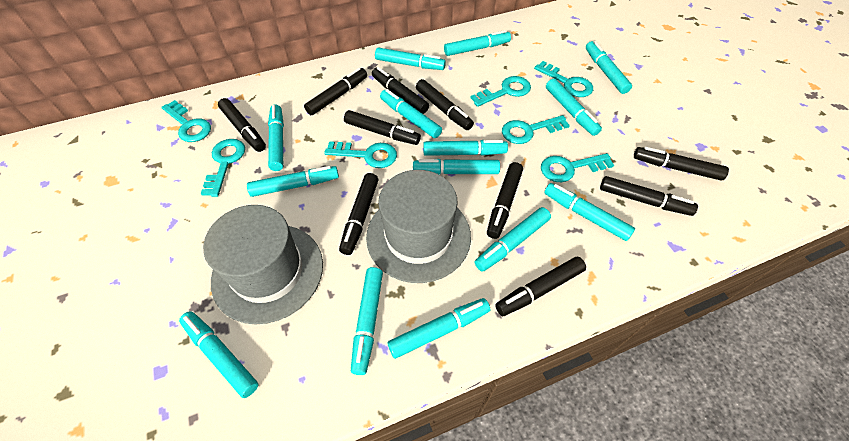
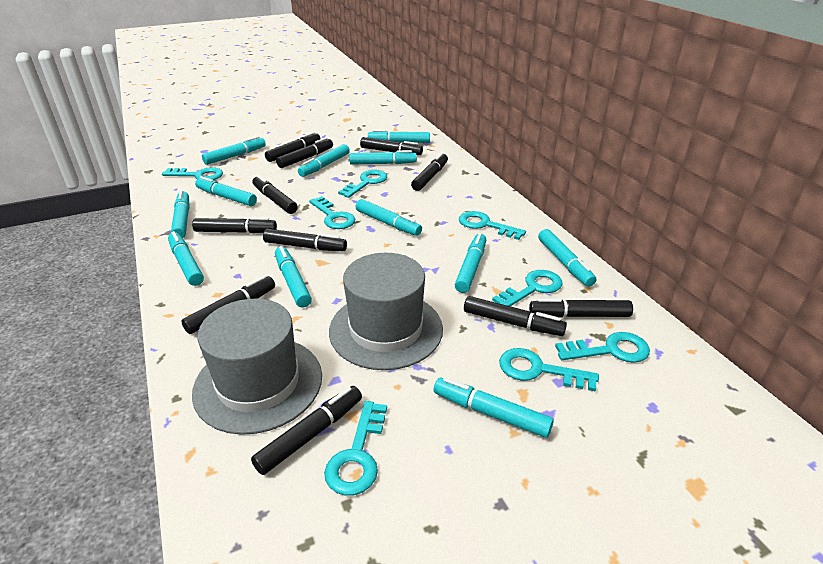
black marker: [218,98,266,152] [304,67,367,115] [339,173,379,255] [344,110,421,145] [372,67,429,114] [416,79,474,130] [487,162,523,239] [495,257,586,316] [600,176,698,216] [634,147,729,180] = 10 -> [181,276,275,334] [192,217,277,233] [251,386,362,475] [253,175,298,214] [263,229,347,251] [265,132,321,162] [276,137,333,168] [360,137,423,155] [411,153,448,191] [464,296,567,336] [529,298,633,318] = 11
turquoise key: [161,100,211,142] [201,139,245,197] [324,141,397,168] [470,76,531,107] [502,115,570,144] [534,61,593,97] [541,153,614,182] = 7 -> [162,167,223,180] [309,196,355,229] [324,401,387,496] [338,170,387,198] [459,211,526,240] [492,270,563,306] [499,348,599,391] [555,332,650,363] = 8
turquoise marker: [179,311,259,398] [247,166,339,197] [268,104,284,171] [351,267,383,375] [375,48,446,70] [380,89,442,138] [387,298,490,359] [413,159,500,175] [423,140,508,156] [444,30,511,56] [475,207,551,272] [544,183,635,241] [546,79,602,136] [586,41,632,94] = 14 -> [168,231,204,286] [171,190,190,238] [195,176,257,206] [202,136,266,165] [275,246,312,308] [298,144,350,177] [349,150,417,165] [356,199,422,236] [368,130,430,143] [434,377,554,438] [455,233,486,293] [538,229,596,287] = 12

